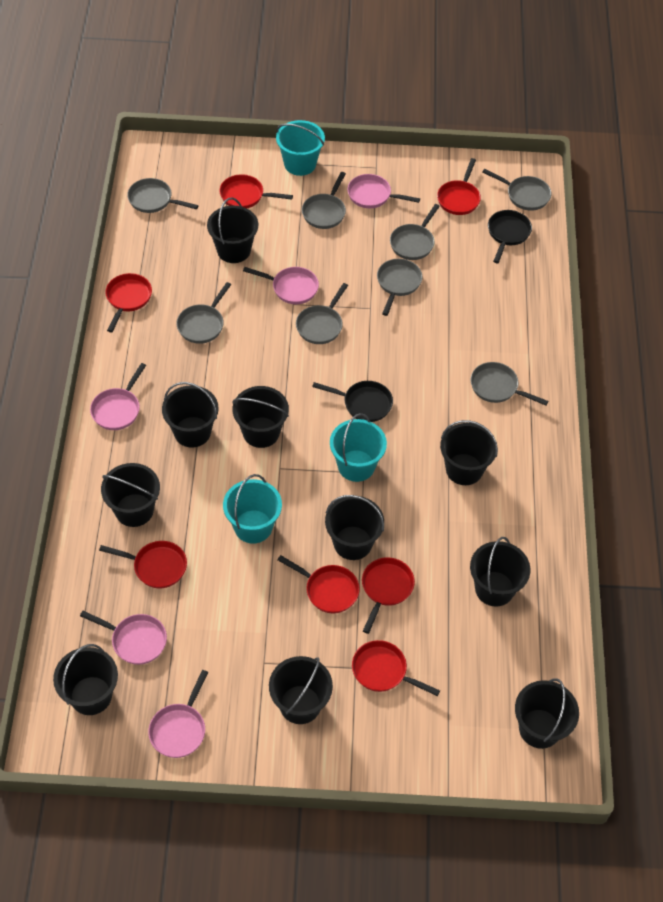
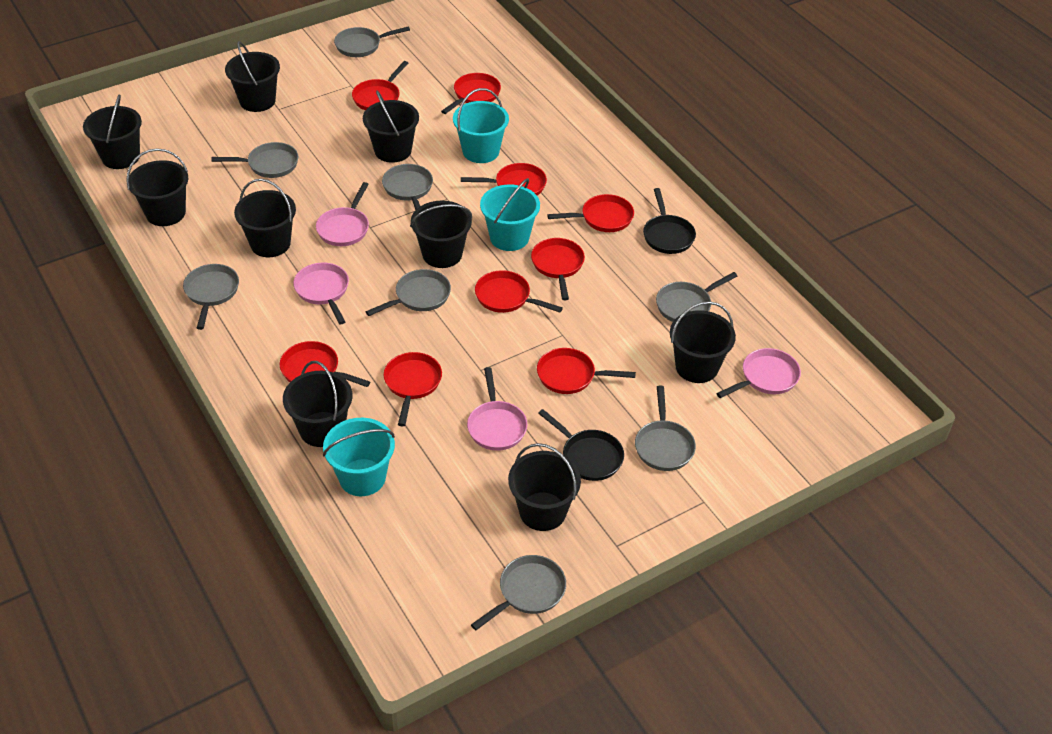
black bucket: [53,644,118,715] [101,463,160,527] [162,382,219,448] [207,197,258,263] [232,386,289,448] [269,656,333,724] [325,495,384,560] [440,420,498,485] [470,537,530,607] [515,678,579,749] = 10 -> [83,95,142,169] [126,148,188,226] [225,41,280,112] [234,179,296,257] [283,361,352,447] [363,91,419,163] [410,201,472,268] [508,443,581,531] [670,301,736,383] = 9
pink pan: [80,611,167,665] [90,363,146,430] [148,670,208,758] [243,267,319,304] [347,174,420,208] = 5 -> [293,262,349,324] [316,182,369,246] [467,367,527,451] [716,348,801,398] = 4
red pan: [99,541,187,588] [105,273,152,332] [219,174,293,208] [278,555,360,614] [352,640,440,696] [362,557,415,634] [437,158,481,215] = 7 -> [280,341,370,387] [352,61,408,110] [384,352,442,426] [441,73,501,114] [461,163,547,195] [475,270,563,313] [531,238,585,300] [537,348,636,394] [547,194,634,232] = 9

